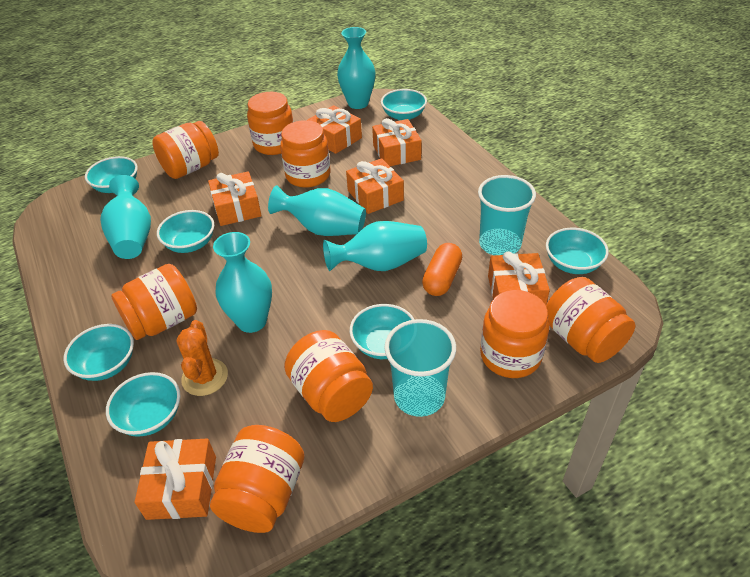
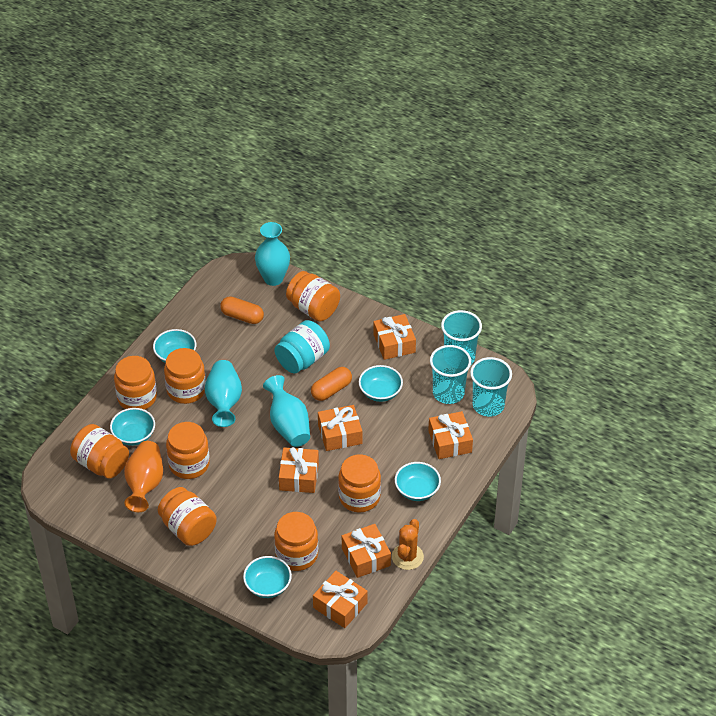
orange capsule: [422,243,462,296] = 1 -> [220,297,264,324] [311,367,352,401] = 2
orange vase: none = 0 -> [124,441,163,512] = 1
turquoise bowl: [63,324,134,381] [85,156,138,193] [106,372,180,437] [157,210,214,253] [350,304,415,359] [381,89,427,121] [546,228,609,274] = 7 -> [110,408,155,446] [153,329,196,363] [243,556,292,598] [359,365,403,402] [395,462,441,501] = 5
turquoise cup: [384,319,456,417] [478,175,536,255] = 2 -> [430,345,471,404] [441,310,482,365] [470,357,512,417] = 3
turquoise jar: none = 0 -> [274,320,330,373] = 1
turquoise vase: [100,175,151,259] [213,232,272,333] [268,185,366,236] [323,221,427,271] [337,27,375,109] = 5 -> [205,360,242,427] [255,222,290,286] [263,375,310,447] = 3

